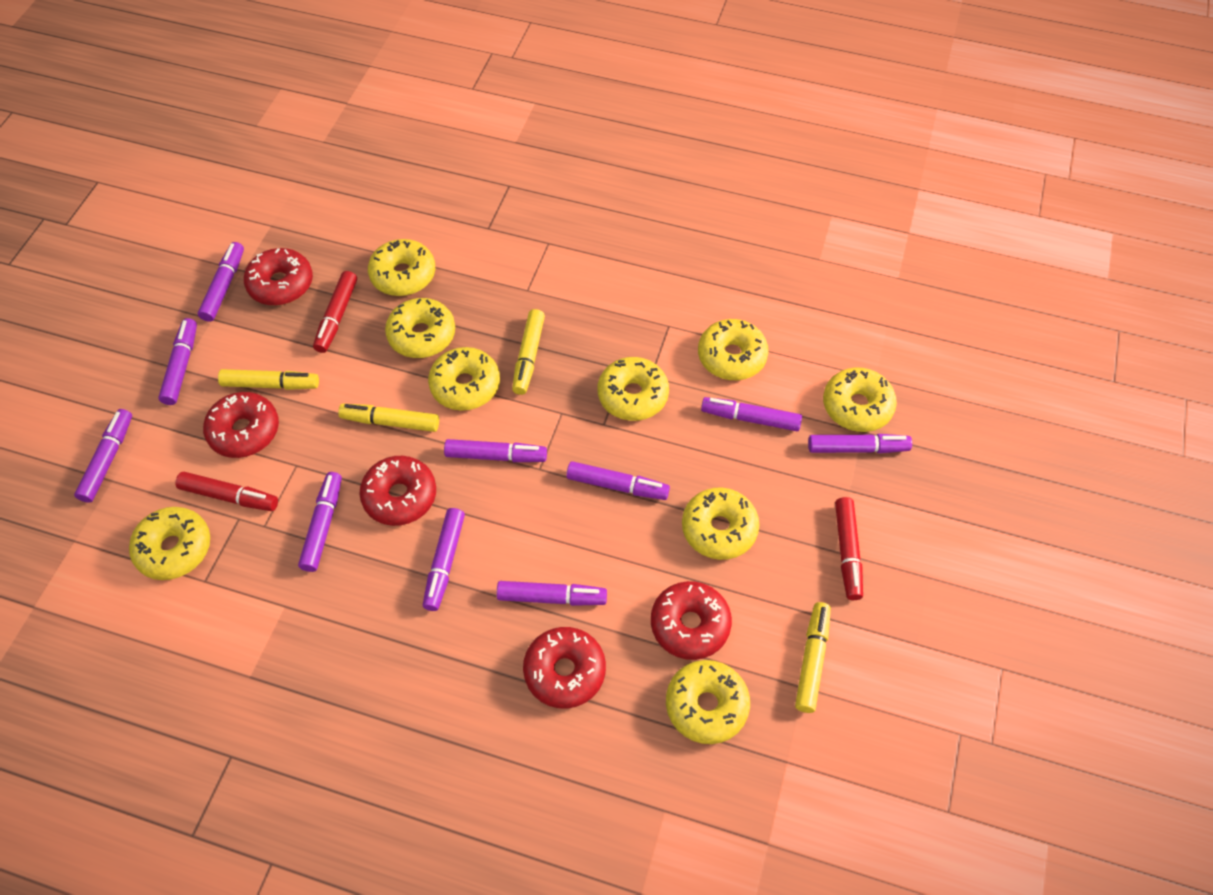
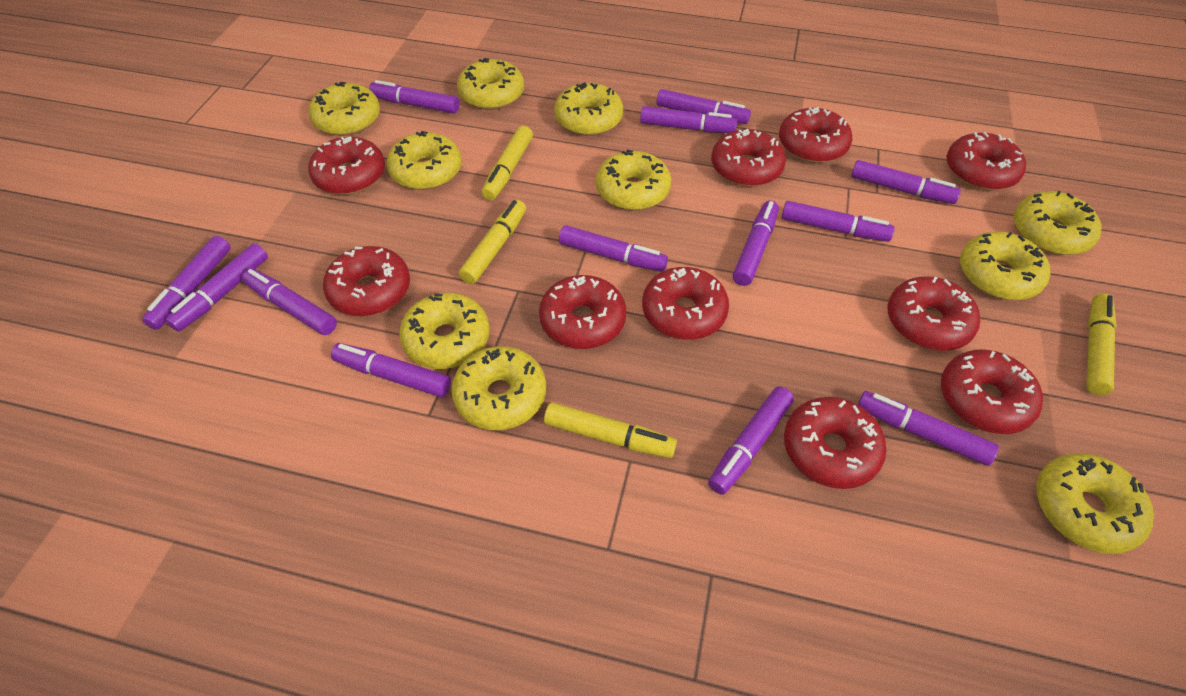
purple marker: [74,409,132,503] [158,318,197,405] [198,242,244,322] [298,472,342,572] [423,508,465,611] [444,439,547,462] [497,581,607,606] [566,461,670,500] [701,397,802,431] [808,434,912,453] = 10 -> [142,236,231,330] [165,243,268,332] [242,269,337,335] [331,343,451,397] [369,80,459,114] [559,225,668,272] [640,106,737,133] [657,89,751,124] [708,387,794,495] [733,201,779,286] [781,201,895,242] [851,160,961,204] [858,391,999,466] = 13
red donut: [203,392,279,458] [244,248,313,306] [359,456,436,526] [523,627,606,708] [651,581,732,660] = 5 -> [308,136,385,195] [323,246,410,317] [539,275,626,349] [642,267,729,340] [711,129,786,187] [779,107,852,163] [784,397,887,489] [887,276,980,351] [941,349,1043,434] [947,132,1026,190] = 10
red marker: [175,472,278,511] [313,271,357,353] [835,497,863,600] = 3 -> none = 0
yellow donut: [129,507,210,580] [368,239,435,296] [385,298,455,358] [428,347,500,411] [598,357,669,421] [666,660,750,744] [682,488,760,560] [698,319,769,380] [823,367,897,432] = 9 -> [308,82,380,136] [386,131,462,190] [399,293,490,369] [451,346,546,430] [457,58,524,110] [554,82,623,136] [596,150,671,210] [960,232,1050,300] [1014,191,1102,255] [1036,453,1154,554] = 10

